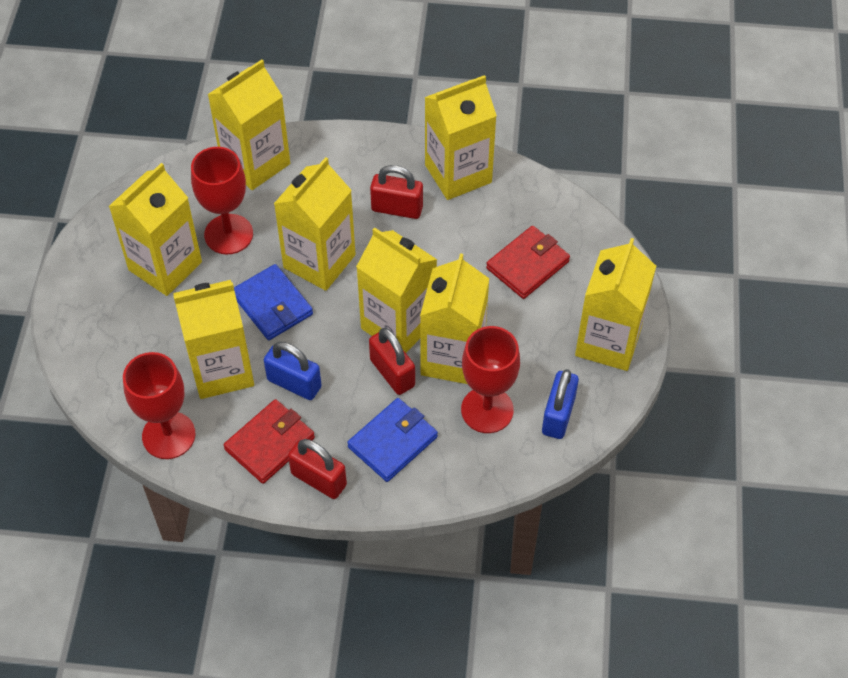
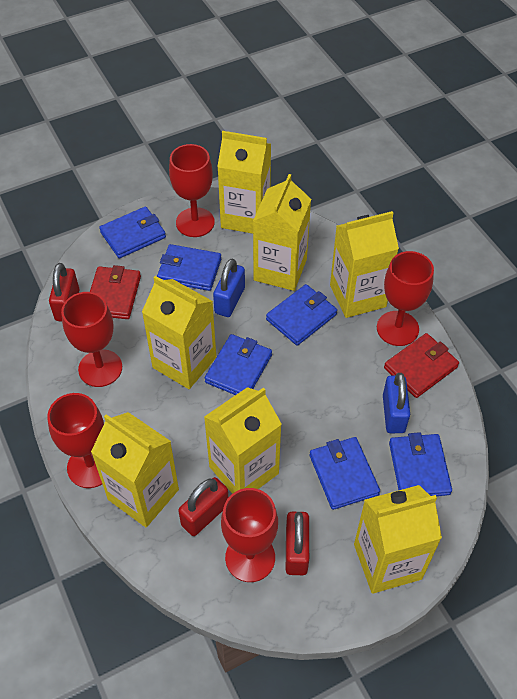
blue wallet: [234,264,313,340] [347,398,438,482] = 2 -> [99,207,166,258] [157,244,221,291] [205,334,272,395] [266,284,337,346] [310,437,380,510] [389,432,452,496] = 6
red goblet: [123,352,195,459] [191,147,253,254] [461,326,520,433] = 3 -> [47,393,104,488] [61,292,122,387] [169,144,215,237] [221,488,278,582] [377,251,434,346] = 5
yellow carton: [109,163,202,296] [173,280,254,399] [208,59,290,190] [274,157,356,291] [356,227,437,353] [420,253,489,384] [425,75,497,200] [575,238,656,371] = 8 -> [91,412,179,527] [142,276,216,389] [204,387,282,494] [217,131,271,234] [253,174,311,291] [330,211,399,318] [354,485,442,594] = 7

